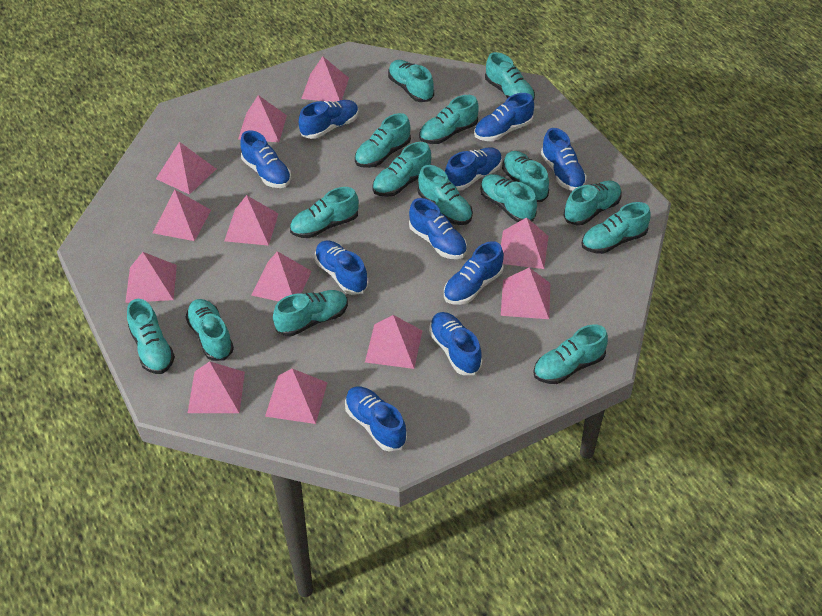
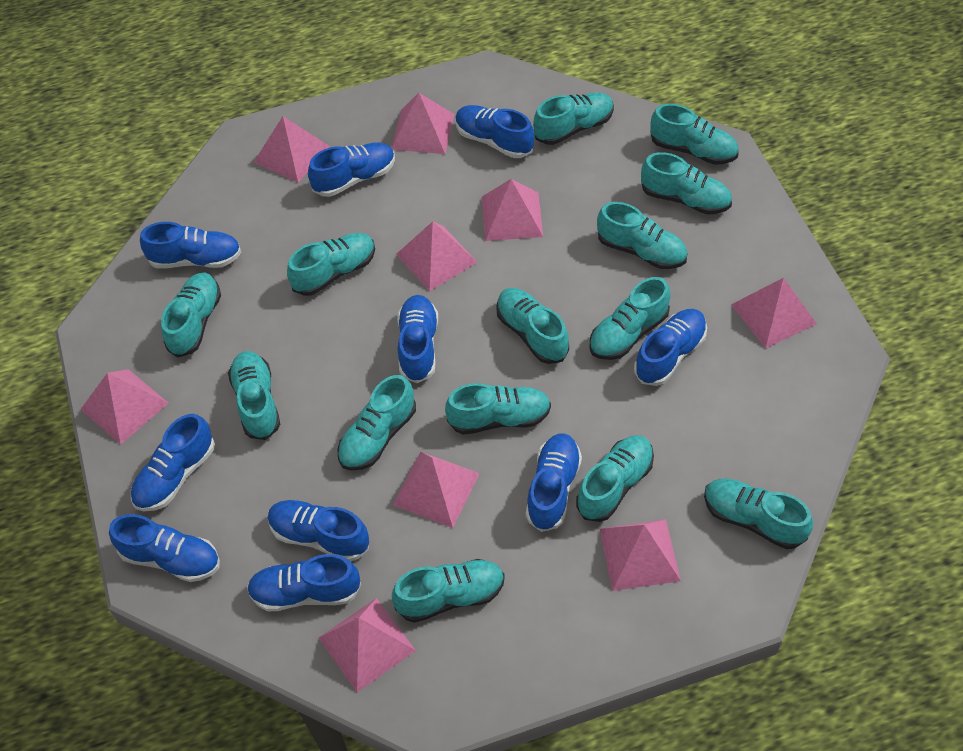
pink pyramid: [125,252,177,303] [153,190,211,241] [156,142,216,194] [188,361,245,413] [224,195,279,246] [238,95,287,142] [251,251,312,301] [265,369,328,424] [301,56,349,102] [365,315,423,369] [501,217,548,269] [501,267,550,319] = 12 -> [80,369,168,445] [253,116,330,183] [319,598,416,692] [392,93,454,154] [393,452,480,528] [396,221,477,291] [482,179,543,241] [600,519,681,591] [731,278,817,349] = 9
turquoise shoe: [127,299,175,374] [186,299,234,361] [273,290,348,336] [290,187,359,238] [355,113,411,168] [372,142,431,197] [388,60,434,102] [418,165,473,225] [419,95,479,144] [480,174,537,222] [485,52,535,100] [502,151,549,202] [533,324,608,384] [563,181,622,226] [582,202,651,254] = 15 -> [161,272,221,358] [228,351,280,440] [287,233,375,296] [337,375,416,470] [392,559,505,623] [445,383,551,434] [496,288,569,364] [533,92,614,145] [576,435,654,522] [589,277,671,360] [597,202,687,269] [641,152,732,214] [650,104,739,165] [704,479,813,549] = 14

